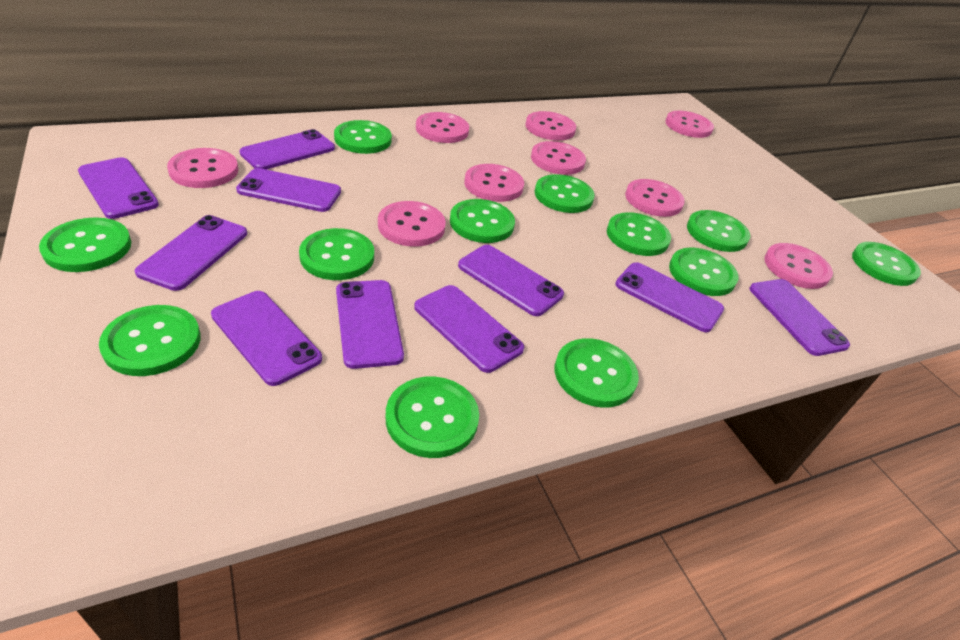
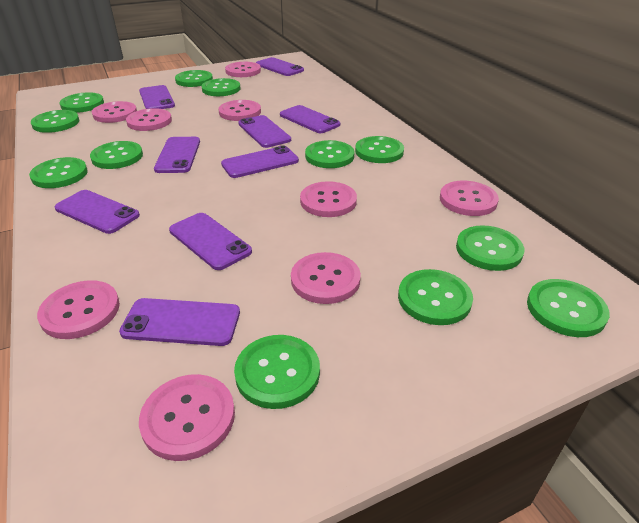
purple phone: [78,157,159,219] [135,215,247,291] [211,291,322,386] [236,168,341,212] [240,129,335,169] [336,280,404,369] [414,285,524,373] [458,245,564,316] [615,262,724,332] [749,279,850,356] = 10 -> [55,190,140,234] [119,298,240,346] [139,85,175,109] [154,137,200,173] [169,213,252,270] [221,146,299,178] [238,115,291,148] [256,57,304,76] [280,105,340,133] = 9

